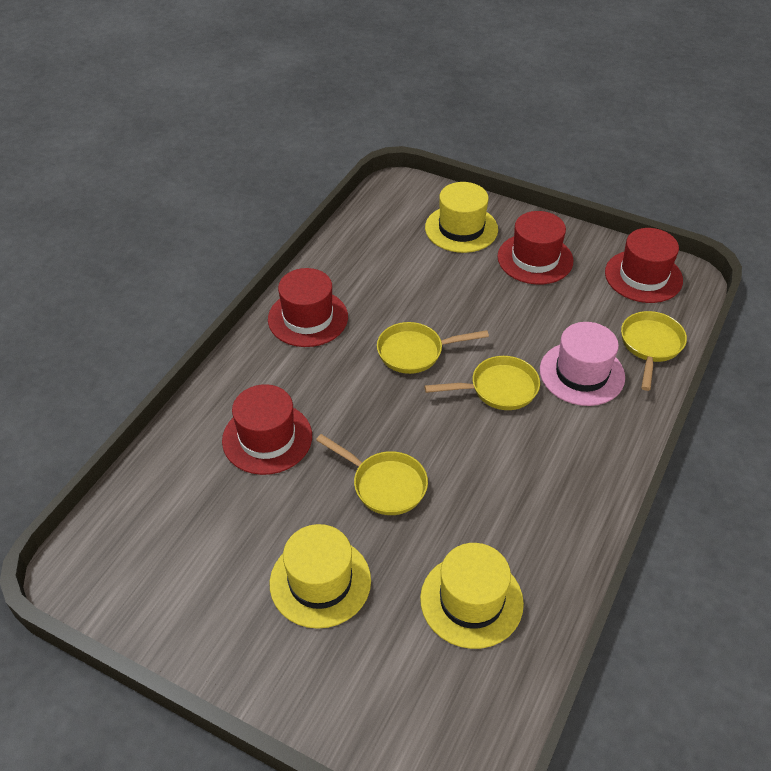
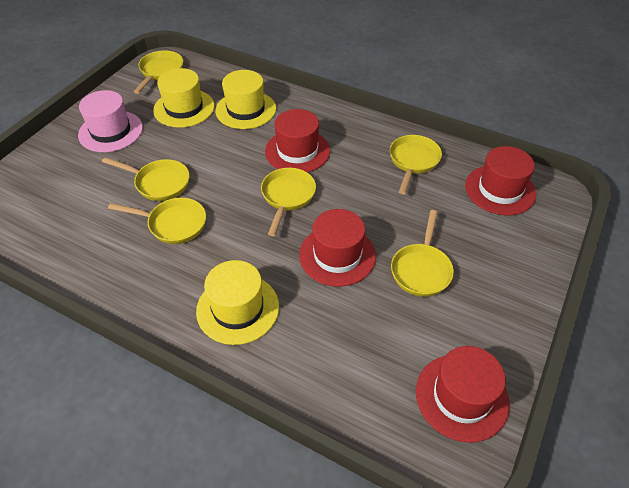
yellow pan: [316,434,428,515] [377,322,489,374] [425,356,540,410] [621,311,687,391] = 4 -> [102,157,190,201] [108,198,206,244] [134,50,183,94] [261,168,316,236] [390,135,442,195] [391,210,454,297] = 6

